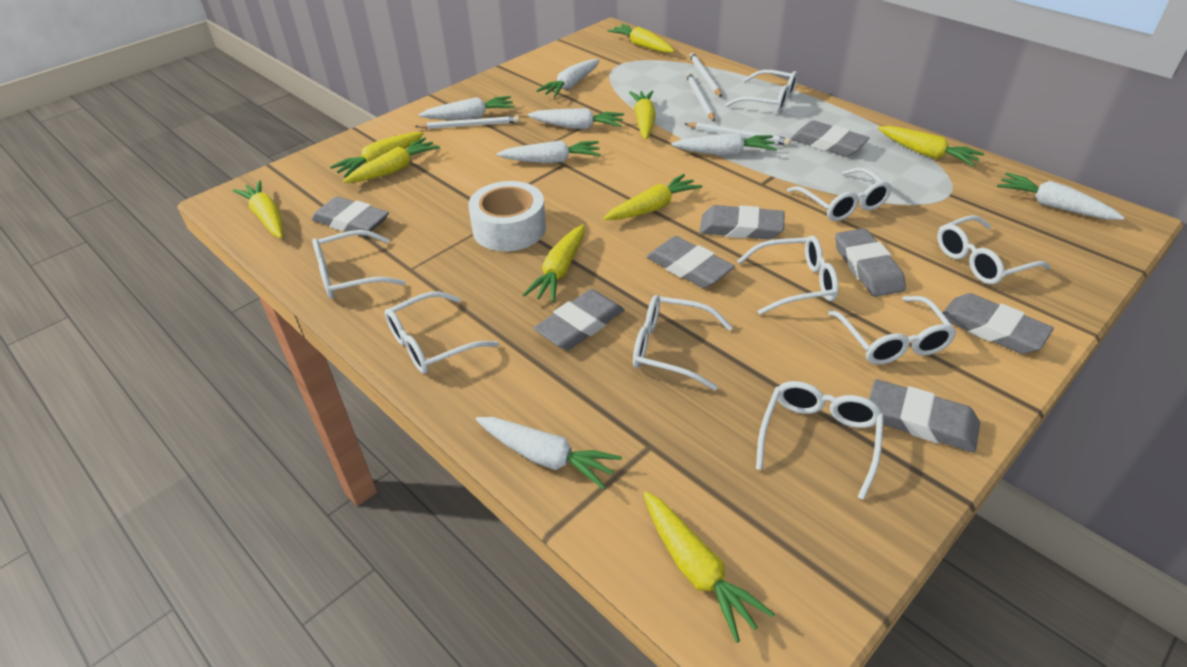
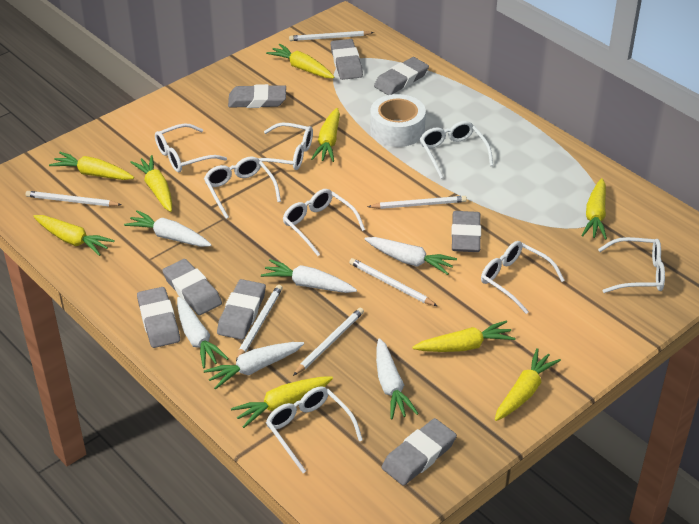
white carrot: [419,96,515,120] [476,417,622,490] [497,140,601,163] [528,108,624,129] [536,59,600,98] [671,133,777,155] [997,172,1125,220] = 7 -> [124,210,212,247] [177,297,229,369] [204,342,304,390] [261,259,357,293] [365,237,457,275] [376,338,419,420] = 6
white glasses: [312,230,405,299] [385,292,499,374] [633,295,733,390] [724,70,798,113] [737,235,839,315] [756,381,884,500] [787,167,892,221] [828,296,957,365] [937,215,1051,284] = 9 -> [155,123,227,173] [204,157,281,219] [258,123,313,170] [266,386,363,473] [283,189,365,256] [420,121,493,179] [481,241,565,314] [598,237,665,293] = 8
white pencil: [414,116,520,129] [684,122,791,146] [686,73,715,122] [690,53,722,97] = 4 -> [26,191,122,206] [236,285,283,361] [289,31,374,41] [293,308,364,376] [349,258,437,306] [368,196,467,209] = 6

